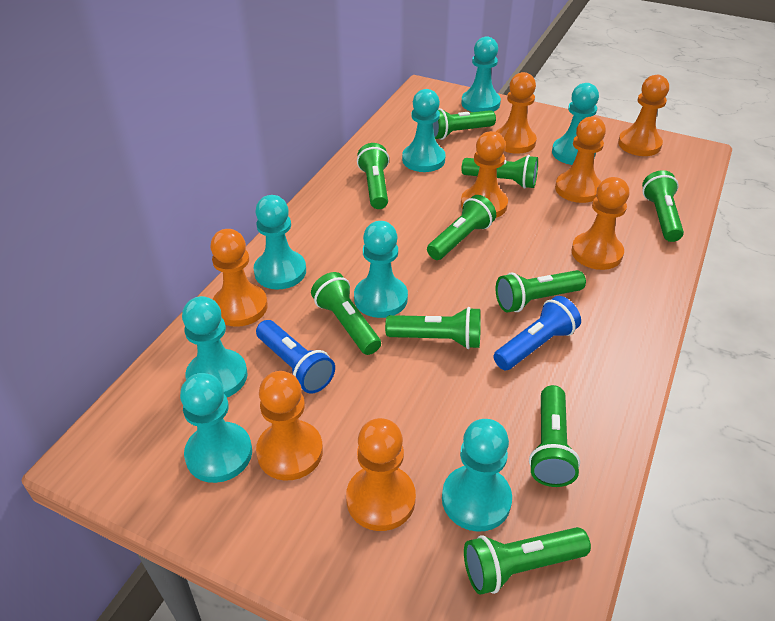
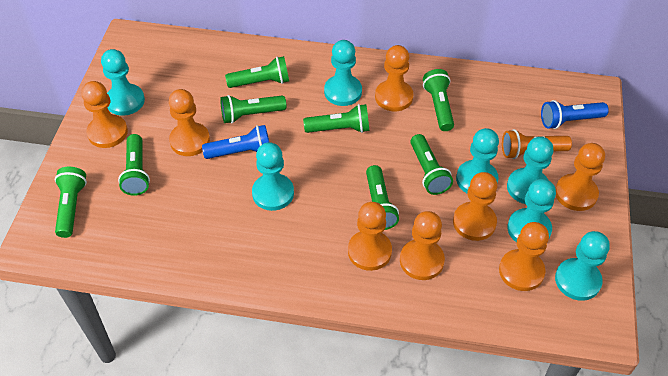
green flashlight: [311,272,381,355] [357,143,389,209] [385,307,481,349] [427,195,496,260] [433,108,496,140] [461,155,538,189] [464,527,591,595] [496,270,586,313] [529,385,580,487] [642,170,684,242] = 10 -> [55,167,87,238] [118,134,150,196] [220,95,286,124] [225,56,289,88] [303,104,369,133] [366,165,399,230] [410,134,453,195] [423,69,454,131] = 8
orange flashlight: none = 0 -> [502,129,572,159] = 1
turquoise pawn: [180,373,252,483] [182,296,248,397] [253,195,306,289] [354,221,408,318] [402,89,446,172] [442,419,512,532] [461,36,501,112] [552,83,599,165] = 8 -> [101,49,145,116] [252,142,294,211] [324,40,362,106] [456,128,499,193] [507,137,553,204] [507,179,556,243] [555,231,610,301] = 7

